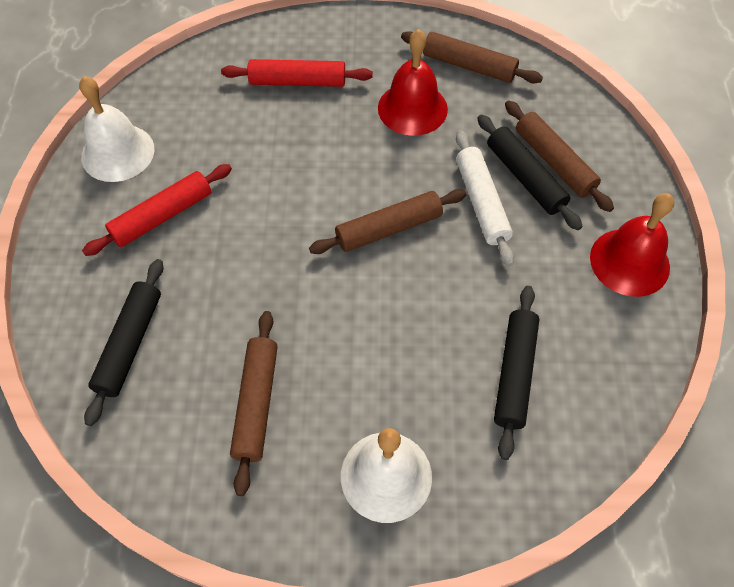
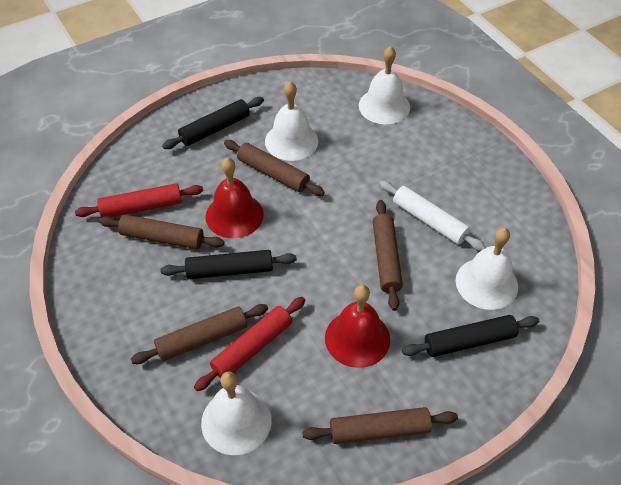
brown rolling pin: [230,311,278,496] [309,189,467,254] [401,31,543,83] [505,100,614,212] = 4 -> [98,214,225,249] [131,304,268,364] [224,140,325,196] [302,407,458,444] [373,200,403,311] = 5
white bell: [79,76,154,182] [341,428,432,523] = 2 -> [201,371,272,455] [265,82,319,161] [359,46,410,124] [456,228,518,310] = 4

